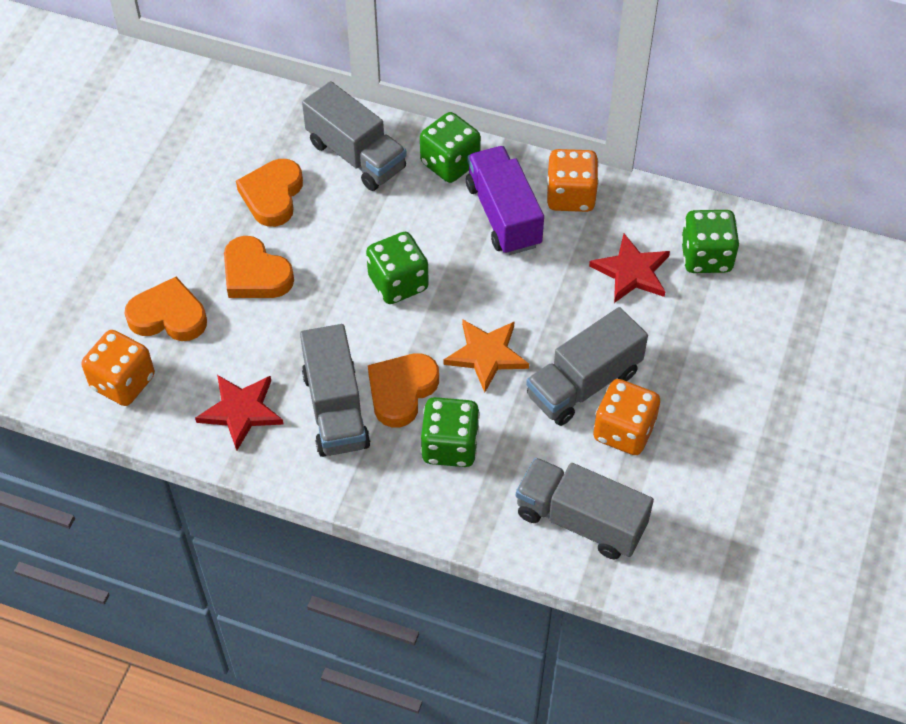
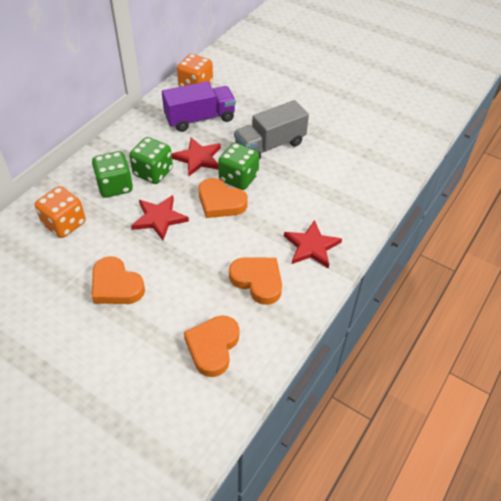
green dice: [366,232,429,304] [420,112,481,183] [421,397,480,467] [681,210,739,273] = 4 -> [92,151,133,198] [129,137,173,184] [218,143,259,190] = 3
grey truck: [300,324,370,457] [302,81,407,191] [516,458,654,559] [526,307,648,426] = 4 -> [234,100,309,160] = 1
orange dice: [82,330,155,406] [547,149,599,212] [593,379,660,455] = 3 -> [35,186,86,238] [177,54,213,87] = 2
orange star: [443,319,529,392] = 1 -> none = 0
red star: [195,375,283,450] [589,234,670,303] = 2 -> [131,195,189,240] [172,137,221,176] [284,220,342,268] = 3

